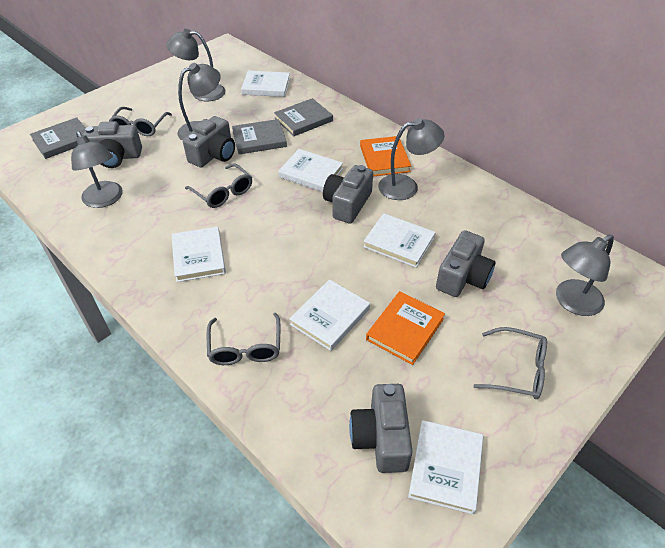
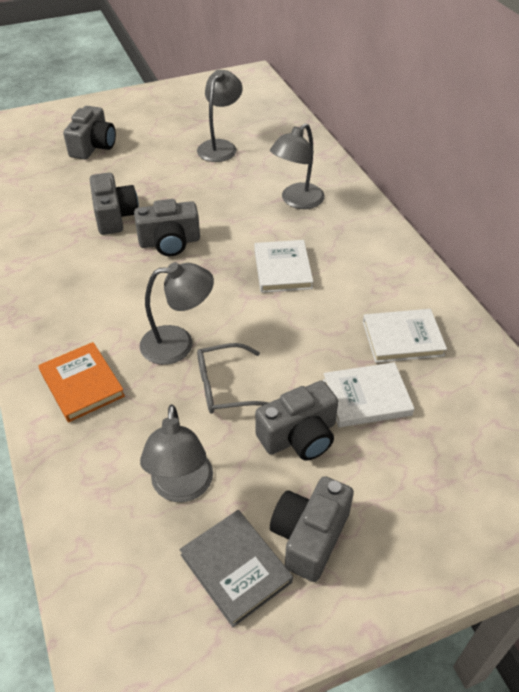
grey book: [30,117,86,159] [232,119,287,154] [274,98,333,136] = 3 -> [180,510,293,627] = 1
grey glasses: [109,107,172,136] [185,163,252,208] [207,313,280,365] [473,327,547,399] = 4 -> [197,343,269,414] = 1
grey lamp: [71,131,123,208] [166,29,226,101] [177,63,221,141] [378,118,444,200] [556,235,614,316] = 5 -> [140,262,214,365] [140,404,213,502] [197,70,243,162] [270,123,325,209] = 4
orange book: [360,136,411,176] [366,291,445,365] = 2 -> [38,342,125,422] = 1
white book: [172,226,226,282] [241,71,290,97] [278,149,343,192] [289,279,370,351] [363,213,436,268] [408,420,483,515] = 6 -> [254,240,313,293] [323,362,414,427] [363,309,447,363] = 3

